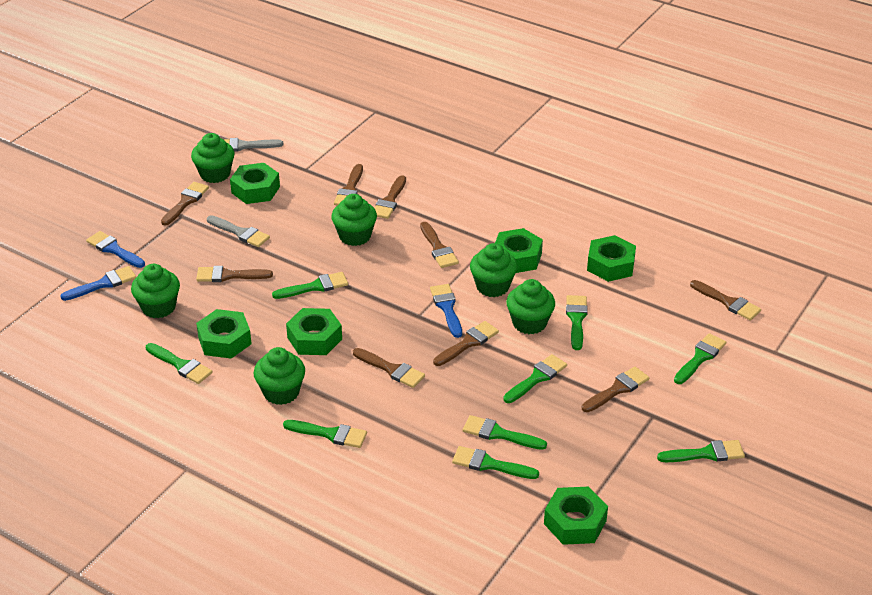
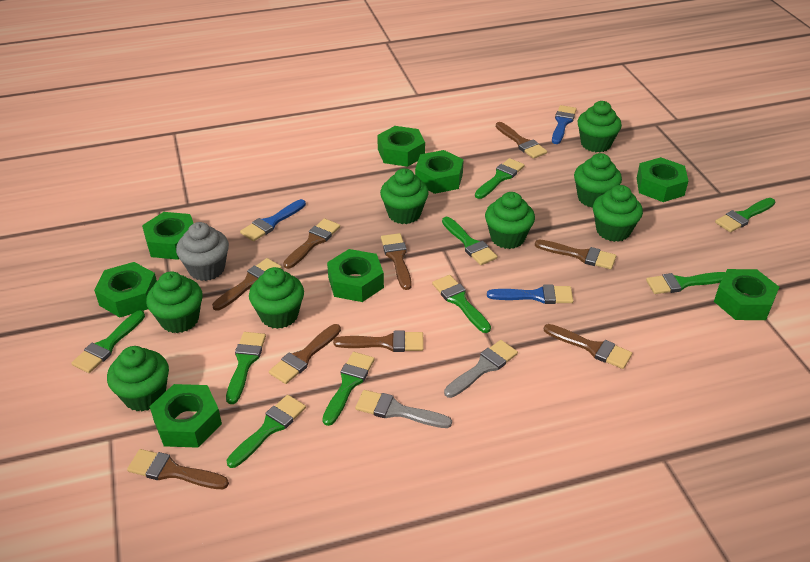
green cupcake: [131,264,180,318] [191,133,235,183] [254,347,305,405] [331,194,377,246] [470,243,517,297] [506,279,555,334] = 6 -> [107,346,169,412] [146,271,203,333] [249,267,304,329] [380,168,429,224] [485,192,535,249] [574,153,622,208] [577,101,622,152] [593,185,643,242] = 8
green nut: [196,309,252,359] [230,163,280,204] [286,308,342,355] [495,228,543,273] [544,486,608,545] [587,235,636,282] = 6 -> [94,262,157,317] [142,212,194,260] [149,384,222,448] [327,249,384,302] [377,126,425,167] [415,150,464,194] [637,157,688,202] [714,269,779,320] = 8
grey cupcake: none = 0 -> [176,222,229,281] = 1

